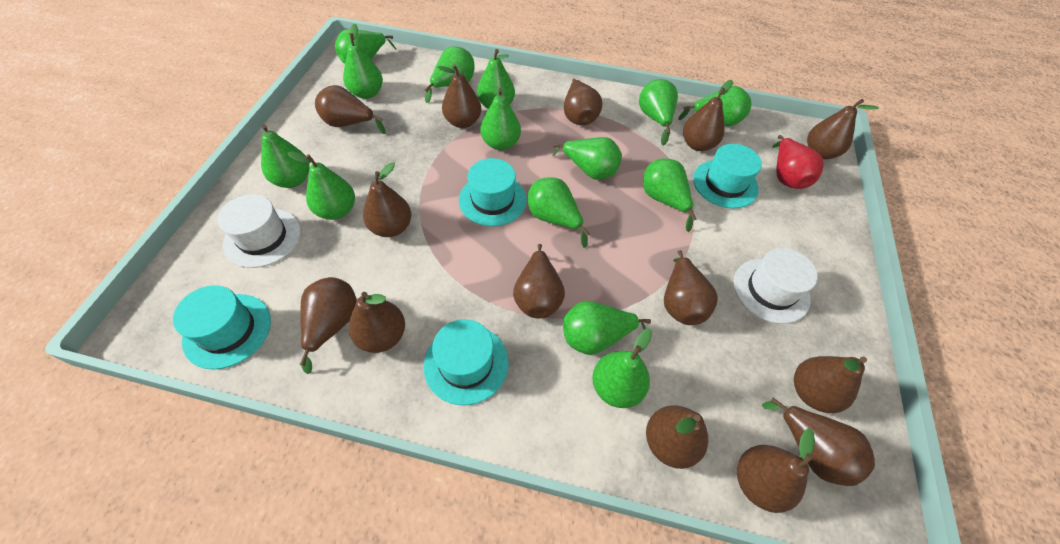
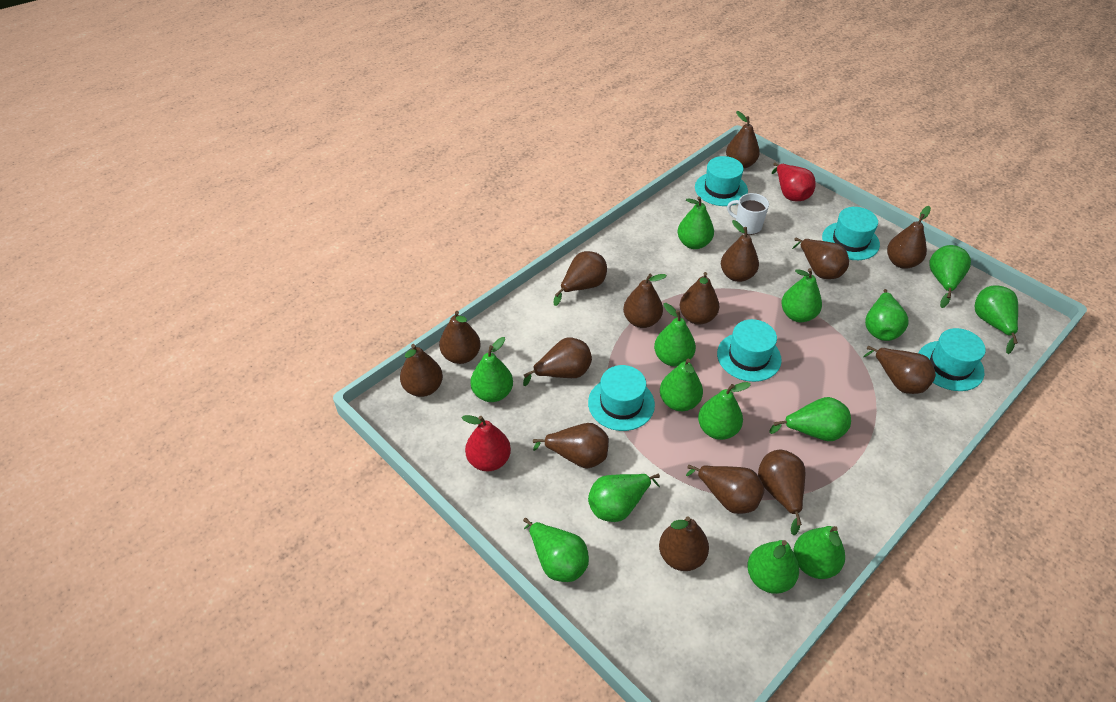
brown pear: [300,277,357,374] [315,85,385,134] [349,292,405,353] [363,162,411,237] [437,64,481,128] [513,244,565,319] [564,79,602,125] [646,405,708,469] [664,250,718,325] [683,80,733,151] [737,428,815,513] [762,398,875,486] [794,356,867,413] [807,99,879,159] = 14 -> [400,344,443,397] [439,311,481,364] [523,338,592,386] [533,423,609,468] [553,251,607,306] [623,274,667,328] [659,516,709,571] [680,272,719,325] [686,465,765,514] [721,220,759,282] [726,111,760,168] [758,450,805,535] [792,238,849,279] [863,346,936,394] [887,206,931,269] = 15
red pear: [772,135,824,189] = 1 -> [462,415,511,471] [772,163,816,202] = 2
turquoise hat: [173,285,271,369] [424,319,509,405] [459,158,527,226] [693,144,762,209] = 4 -> [588,365,655,431] [695,156,748,206] [717,319,782,382] [822,207,880,260] [919,328,986,391] = 5
white hat: [218,194,301,268] [734,248,818,324] = 2 -> none = 0
white mug: none = 0 -> [727,193,769,235] = 1

